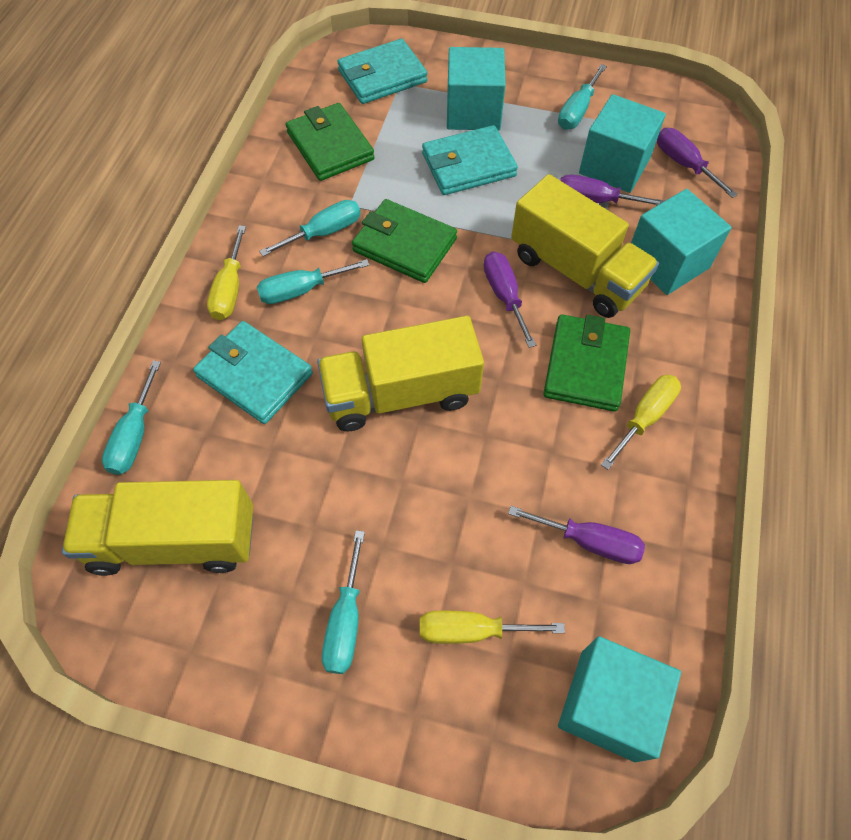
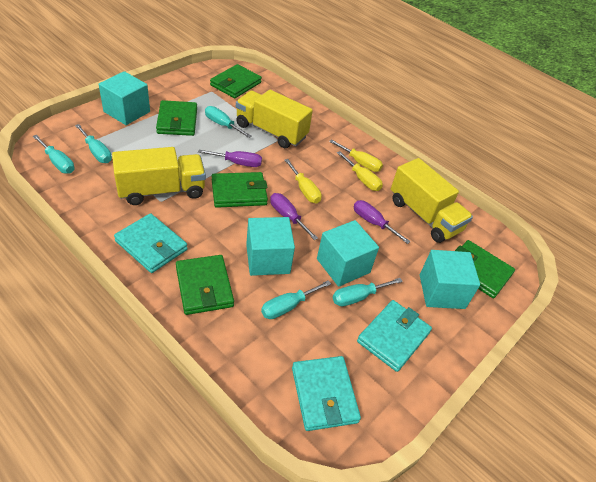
green wallet: [286,103,375,181] [352,199,457,283] [543,314,630,412] = 3 -> [156,100,197,136] [176,255,234,315] [210,64,262,98] [212,172,268,208] [455,240,515,298] = 5
purple screwdriver: [484,251,536,348] [508,506,645,564] [560,175,665,205] [657,128,738,198] = 4 -> [198,150,262,167] [270,193,318,240] [354,200,411,244] = 3

